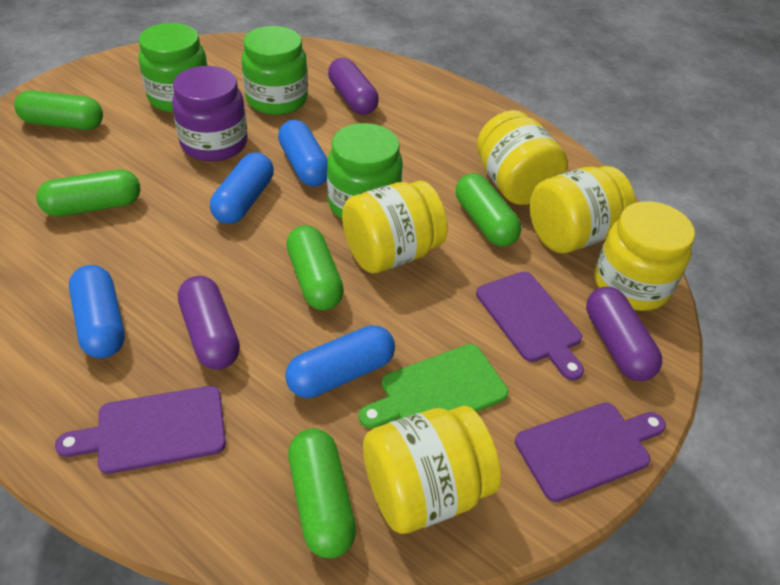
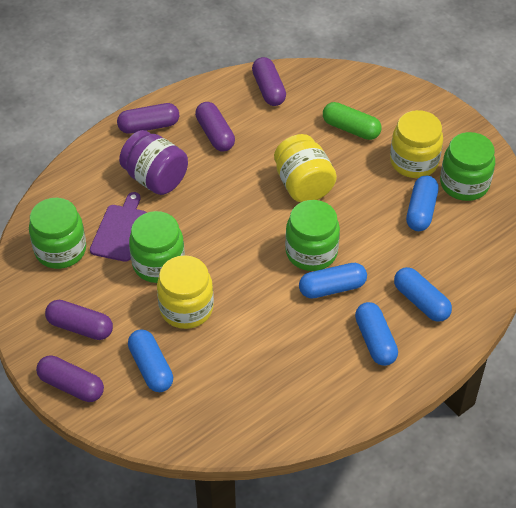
blue capsule: [69,265,125,358] [210,152,274,224] [278,120,328,187] [285,325,395,398] = 4 -> [128,330,173,392] [299,263,367,299] [355,302,398,366] [394,267,452,322] [406,176,439,231] = 5
green capsule: [14,90,103,130] [36,169,140,217] [286,225,344,310] [288,428,356,558] [456,173,521,246] = 5 -> [323,102,381,140] = 1
green cutting board: [359,344,508,428] = 1 -> none = 0
green jar: [138,23,208,113] [241,26,308,115] [327,123,403,219] = 3 -> [29,198,86,269] [129,211,185,283] [285,200,340,271] [440,132,495,201] = 4
purple capsule: [178,276,240,370] [328,58,379,115] [586,287,662,381] = 3 -> [36,355,104,402] [45,300,113,340] [117,103,179,134] [195,102,235,151] [252,57,286,106] = 5
purple cutting board: [55,386,226,474] [476,271,584,380] [515,403,666,502] = 3 -> [90,192,147,262] = 1
yellow jar: [342,181,447,273] [363,406,501,534] [477,110,568,205] [530,166,635,253] [594,201,695,311] = 5 -> [157,255,214,329] [274,134,337,202] [390,110,443,178] = 3

